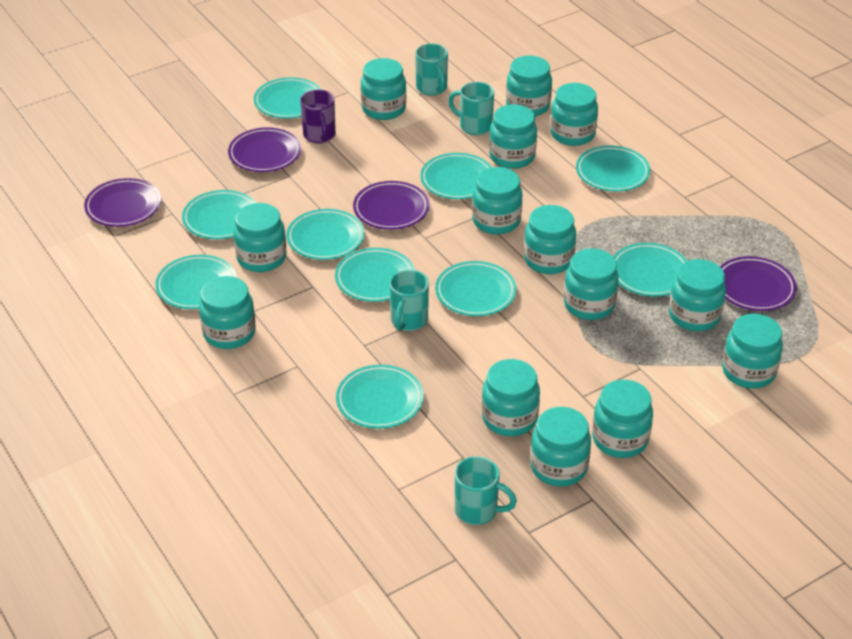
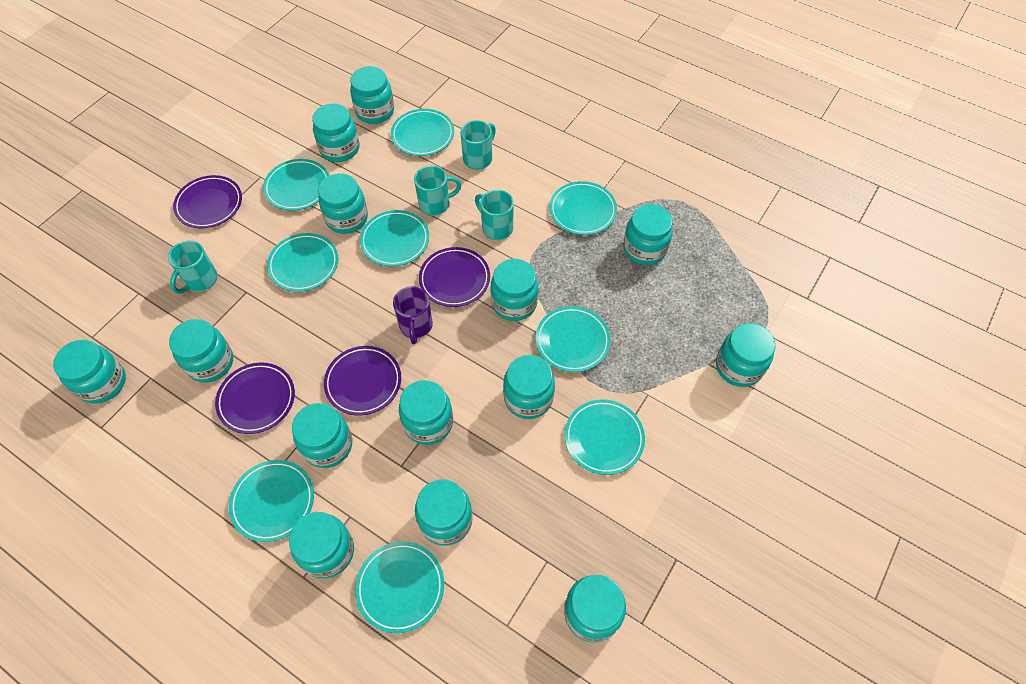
turquoise plate: [155,255,237,309] [182,190,256,239] [254,77,322,119] [286,209,364,260] [335,248,415,302] [336,365,424,429] [420,153,492,199] [435,261,516,316] [576,145,650,192] [614,243,687,297] = 10 -> [229,460,314,542] [263,159,329,211] [267,233,338,292] [355,541,444,633] [360,210,429,266] [391,109,454,156] [536,306,611,372] [550,181,617,235] [565,399,645,475] = 9

